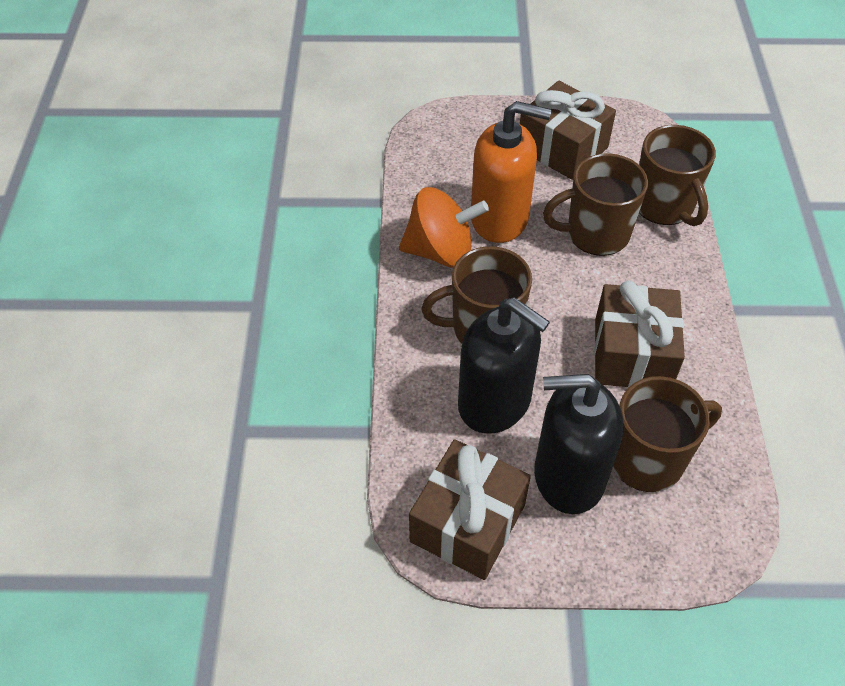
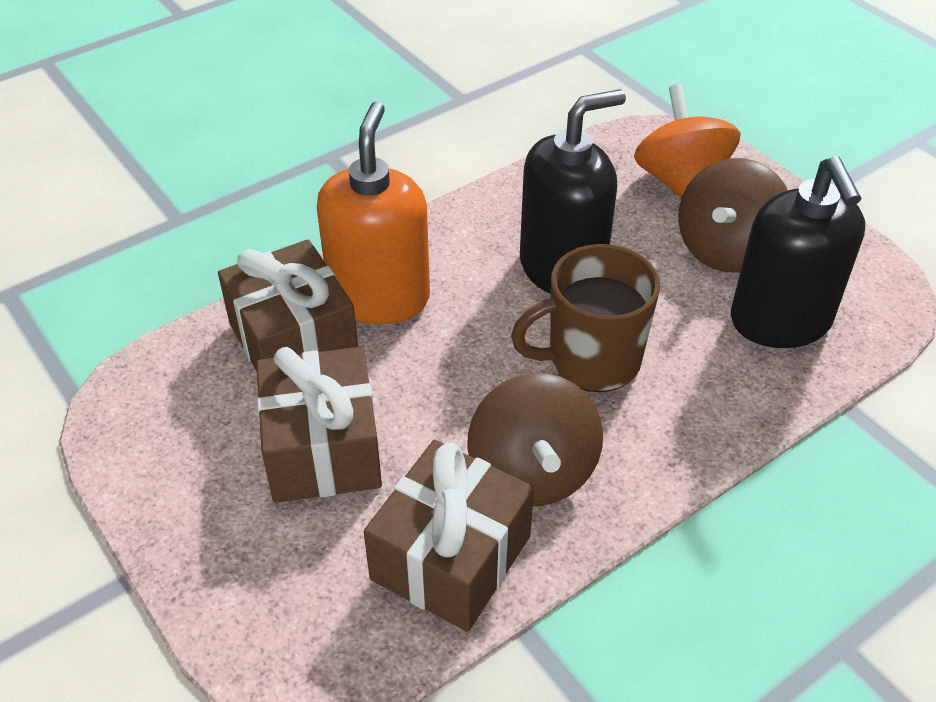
brown mug: [421,246,532,344] [543,153,648,256] [613,376,722,492] [639,125,716,226] = 4 -> [511,244,660,392] = 1
brown spinning top: none = 0 -> [467,373,603,506] [678,158,788,273] = 2

